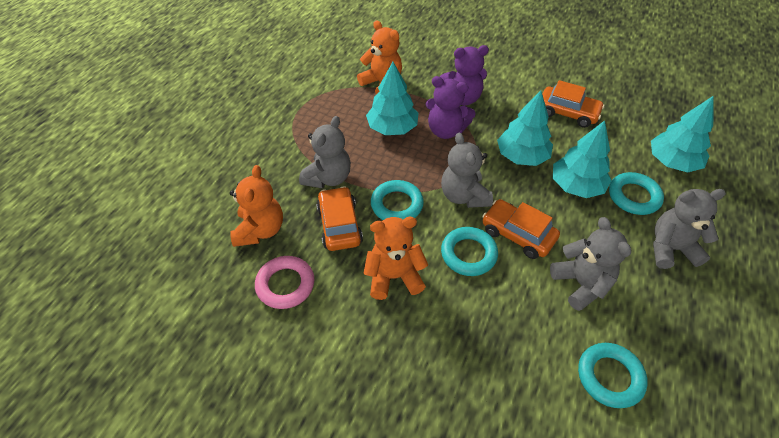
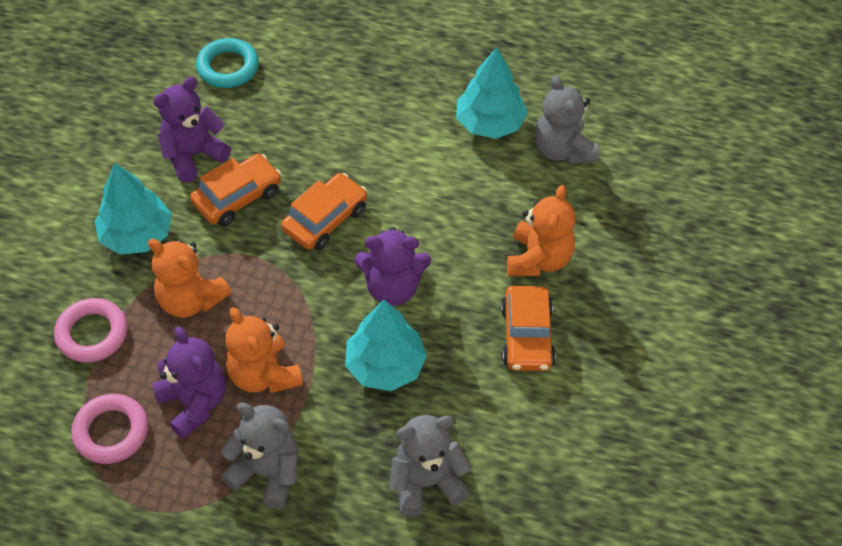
grey teddy bear: [299,116,351,188] [441,133,493,208] [550,217,631,311] [653,189,726,269] = 4 -> [221,403,298,509] [389,415,472,517] [535,76,599,165] = 3
pink ring: [255,256,314,309] = 1 -> [54,298,127,363] [71,394,148,464] = 2
purple teddy bear: [425,76,476,139] [440,45,489,105] = 2 -> [153,77,231,183] [153,326,226,439] [355,227,431,306] = 3
turquoise ring: [371,180,424,220] [441,227,498,276] [578,343,648,408] [609,172,664,215] = 4 -> [196,38,259,88] = 1
turquoise tree: [366,62,418,135] [497,90,553,166] [553,120,612,198] [651,96,714,173] = 4 -> [95,163,172,255] [345,300,427,391] [456,47,528,139] = 3

